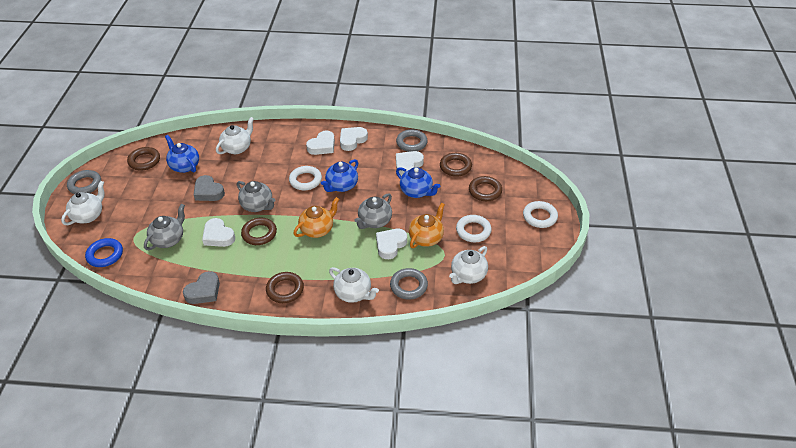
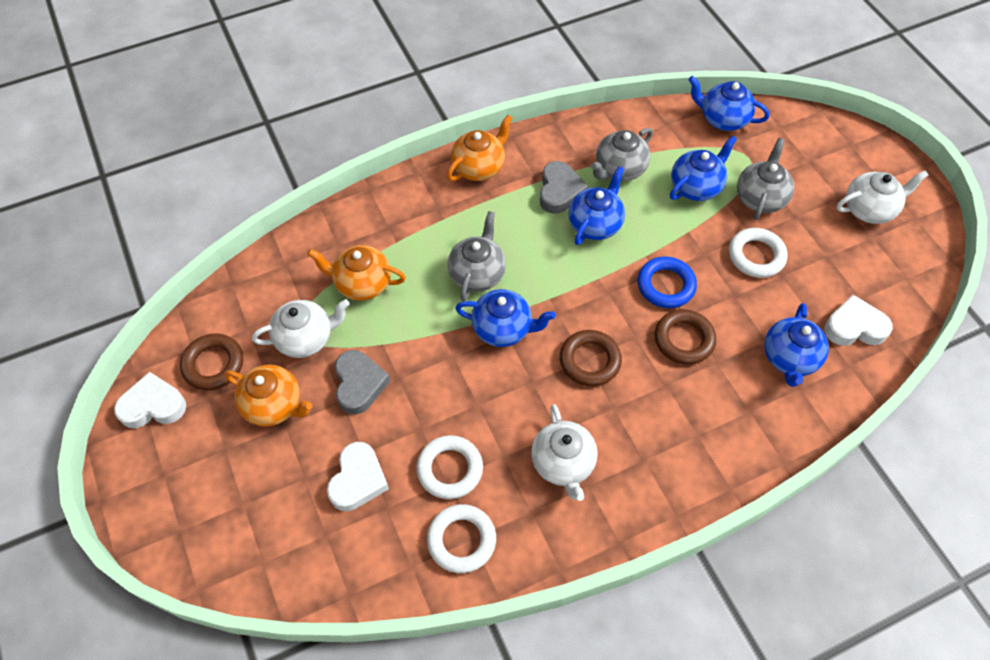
blue teapot: [165,135,199,173] [321,159,358,192] [396,167,440,198] = 3 -> [455,289,556,347] [568,166,625,245] [670,135,737,201] [688,76,770,131] [764,303,829,387] = 5
brown ring: [127,147,160,170] [241,218,277,245] [266,272,304,303] [440,153,472,177] [469,176,502,201] = 5 -> [180,333,243,390] [560,330,622,386] [655,309,716,365] = 3
grey ring: [67,170,101,194] [390,268,428,300] [396,129,427,152] = 3 -> none = 0
orange teapot: [293,197,339,238] [409,203,445,248] = 2 -> [224,365,312,427] [307,245,406,301] [447,115,513,181] = 3
white heart: [202,218,235,247] [306,131,335,155] [340,127,368,151] [376,229,407,259] [396,151,424,176] = 5 -> [114,372,186,428] [327,442,389,511] [825,295,893,346] = 3
white teapot: [61,181,105,225] [216,117,254,154] [329,267,379,303] [449,246,488,284] = 4 -> [252,299,349,358] [531,404,598,501] [836,170,928,224] = 3

